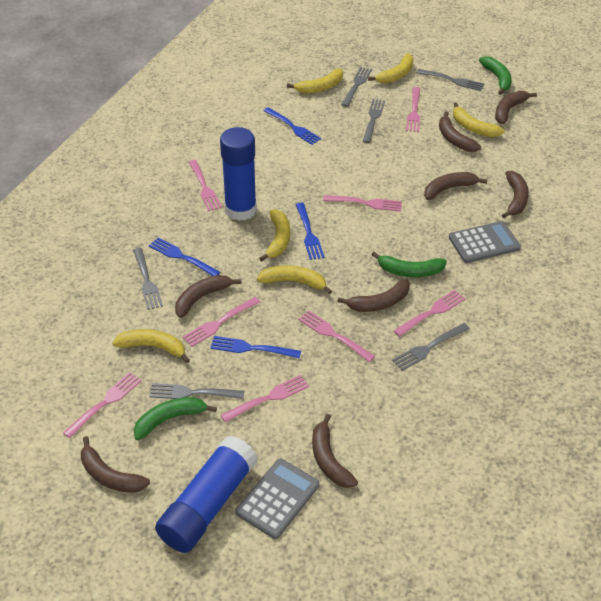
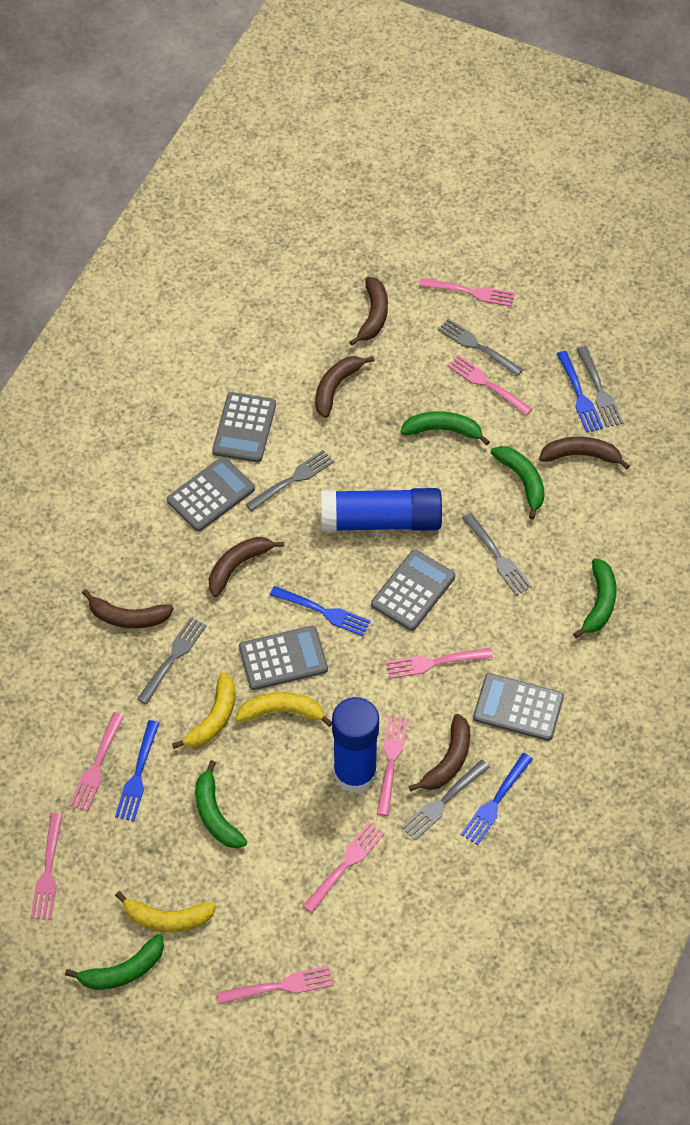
brown banana: [81,436,150,493] [175,275,241,318] [312,414,358,488] [337,279,410,312] [424,172,488,200] [439,111,481,152] [495,91,537,124] [502,171,529,218] = 8 -> [82,589,174,628] [209,537,284,597] [315,356,374,418] [349,277,388,346] [409,714,470,791] [539,437,630,469] = 6
green banana: [134,397,217,440] [371,252,447,277] [479,56,512,95] = 3 -> [65,934,164,990] [195,760,247,848] [400,411,490,445] [491,446,544,519] [573,558,617,638] = 5
grey calculator: [236,459,319,539] [449,221,521,263] = 2 -> [167,457,255,532] [212,392,276,463] [239,626,328,690] [371,549,455,631] [473,673,564,741] = 5
yellow banana: [112,329,190,363] [257,265,332,294] [259,210,290,262] [287,69,343,93] [368,54,414,83] [453,102,505,137] = 6 -> [115,891,216,932] [172,672,235,749] [236,692,332,727] = 3

